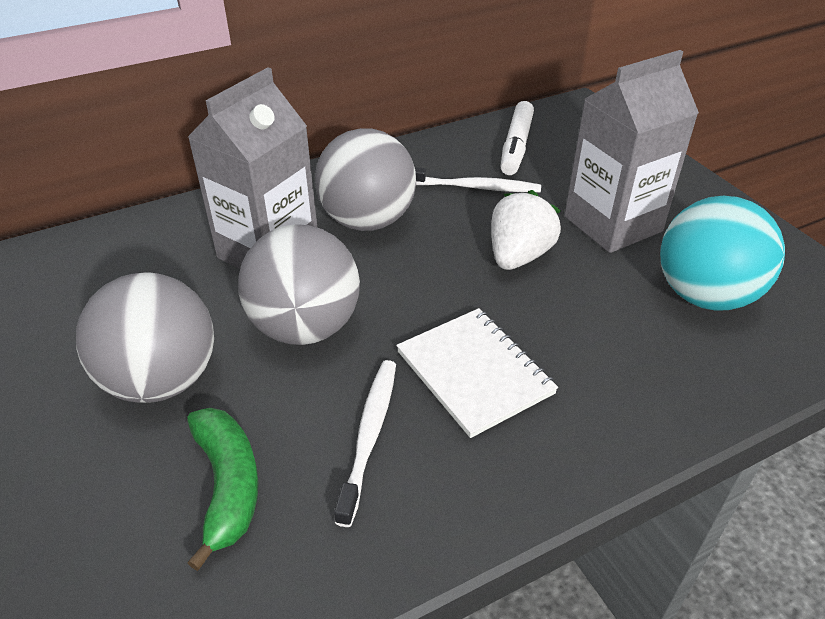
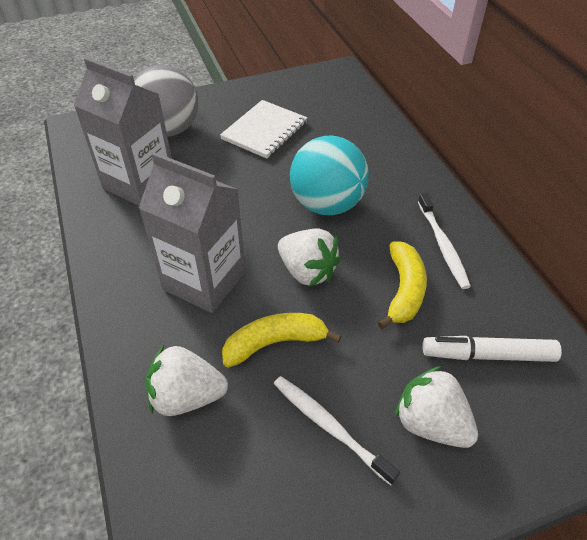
green banana: [187,408,259,571] = 1 -> none = 0
grey ball: [76,273,214,403] [238,224,360,345] [315,128,416,231] = 3 -> [134,65,199,136] = 1
white strawberry: [491,190,561,270] = 1 -> [145,345,228,416] [278,228,341,287] [395,366,478,448] = 3
yellow banana: none = 0 -> [222,313,341,368] [378,242,427,329] = 2

